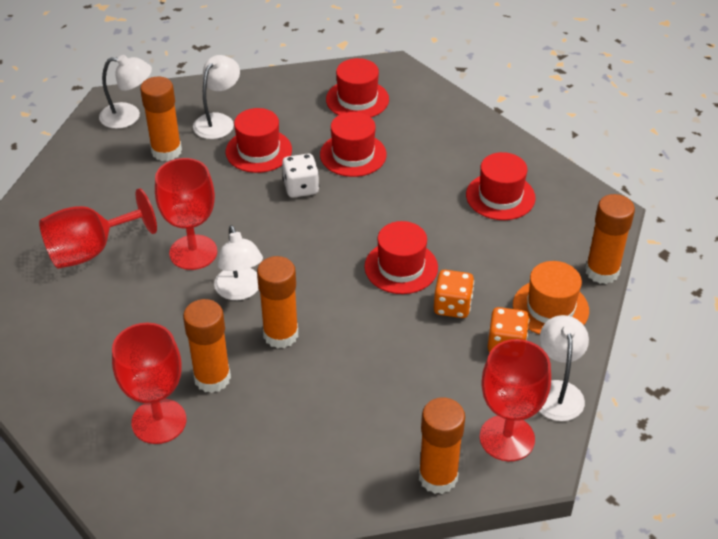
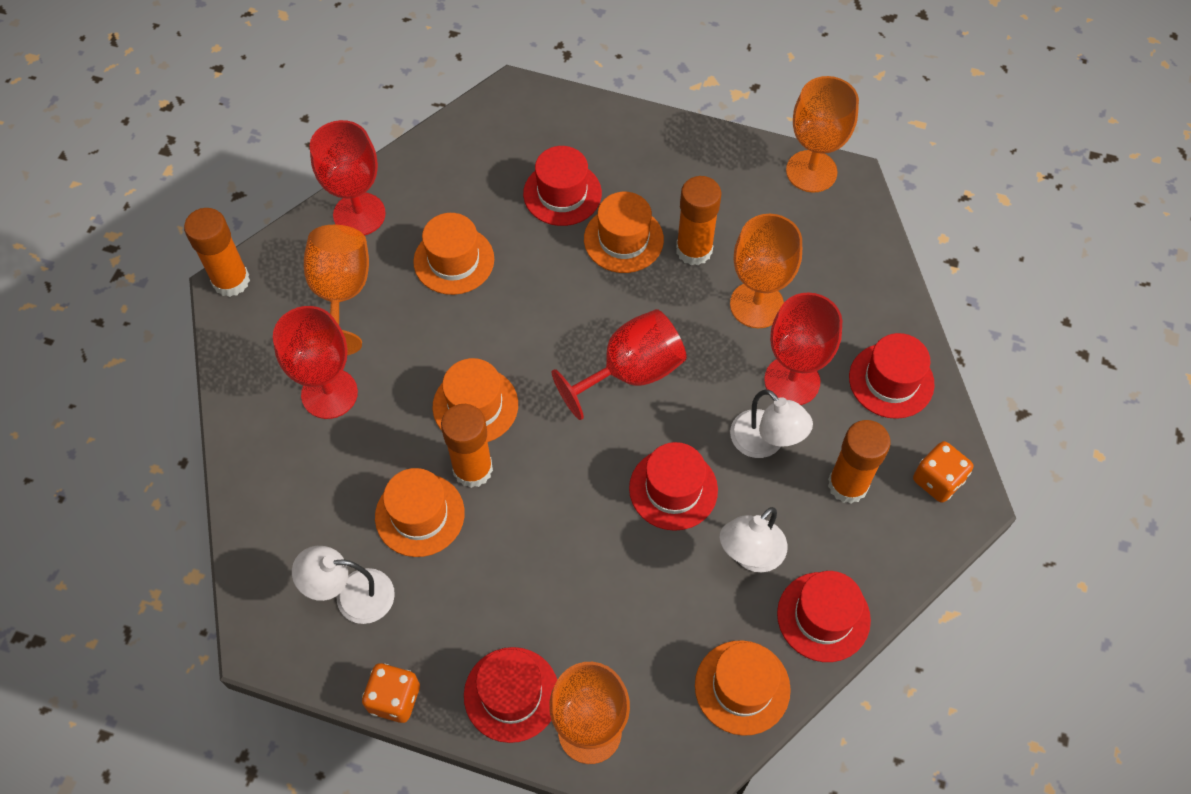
orange glue stick: [140,76,182,161] [183,299,231,393] [257,256,298,349] [419,397,465,494] [585,194,635,284] = 5 -> [184,208,250,297] [441,404,493,488] [676,176,721,265] [828,420,891,504] = 4
orange goblet: none = 0 -> [304,225,369,355] [549,662,630,764] [730,214,802,328] [786,76,859,193] = 4
orange hat: [513,261,589,334] = 1 -> [375,468,465,557] [413,213,494,295] [433,358,518,442] [584,192,664,273] [695,640,791,736] = 5
white dice: [282,154,319,198] = 1 -> none = 0
white lamp: [99,55,152,129] [193,55,240,139] [214,225,263,300] [539,315,589,421] = 4 -> [292,546,395,624] [720,507,787,572] [730,389,813,458] = 3

